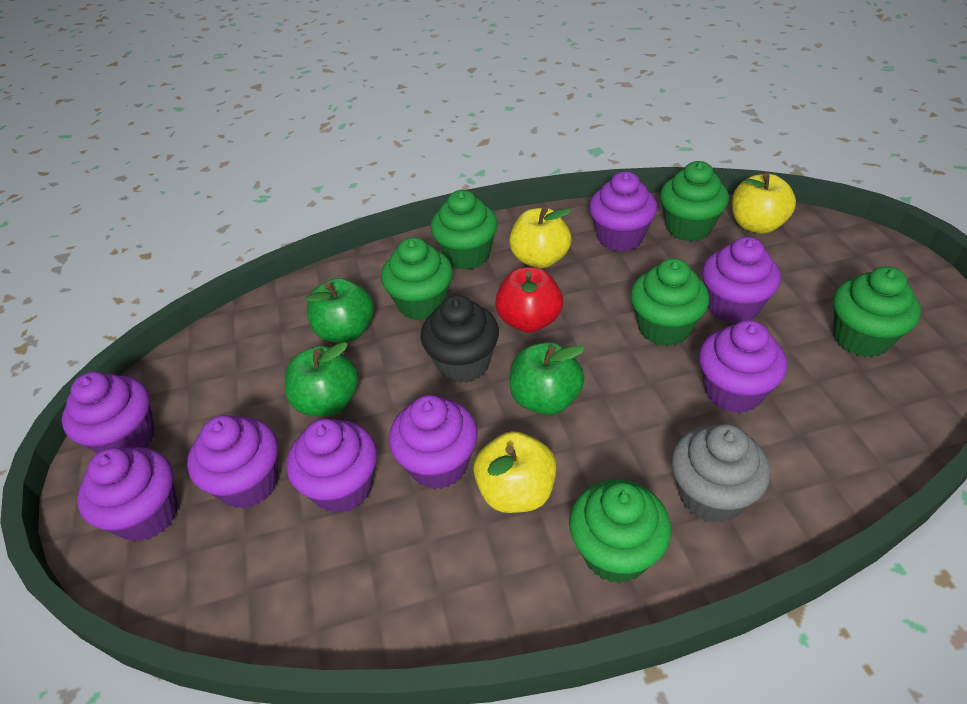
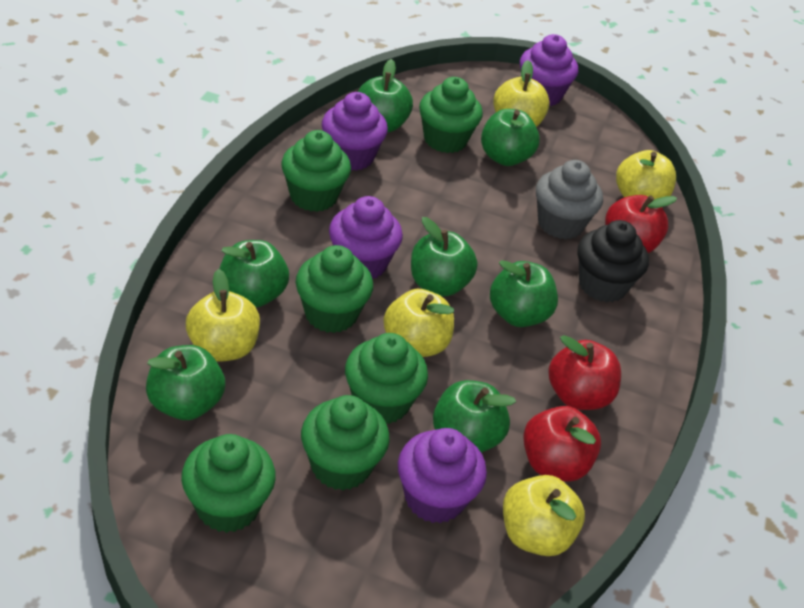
green apple: [285,342,359,416] [305,278,374,343] [509,342,585,415] = 3 -> [146,345,225,420] [220,240,289,307] [358,59,413,133] [411,217,478,296] [433,380,516,453] [481,109,540,166] [490,260,558,327] = 7
purple cupcake: [62,372,155,453] [77,447,178,542] [187,415,278,509] [287,419,377,513] [389,395,478,489] [589,171,657,252] [699,320,787,413] [702,237,781,324] = 8 -> [322,92,388,171] [329,196,403,279] [398,428,487,524] [520,34,578,106] = 4
red apple: [495,267,563,333] = 1 -> [523,406,601,482] [548,335,621,410] [605,195,677,253] = 3
yellow apple: [473,431,557,513] [509,207,571,269] [732,173,796,234] = 3 -> [186,269,260,361] [383,289,454,357] [493,60,550,127] [503,475,585,556] [616,150,676,200] = 5

